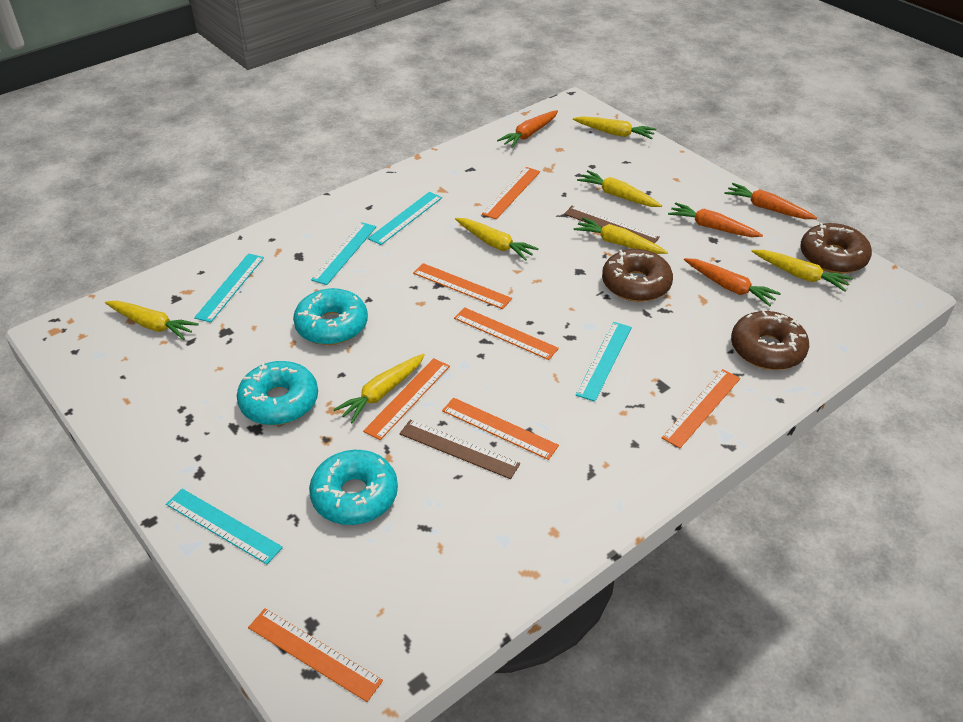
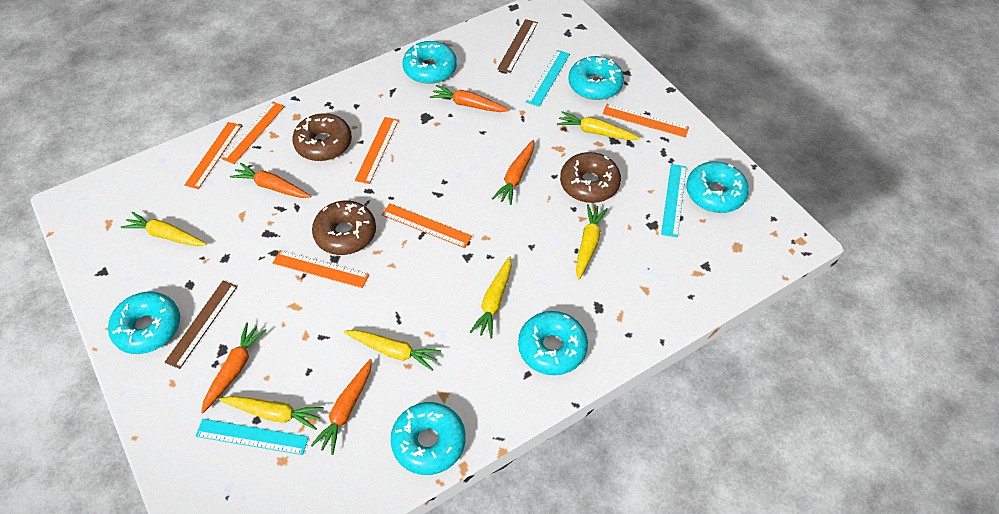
orange carrot: [497,110,558,148] [668,202,763,237] [684,258,781,306] [725,183,817,219] = 4 -> [201,323,267,413] [230,163,311,198] [310,359,372,455] [430,85,510,112] [492,140,534,205] = 5
orange ruler: [248,608,383,702] [363,358,450,440] [413,263,512,309] [442,397,559,460] [454,307,559,360] [482,167,540,219] [662,369,740,448] = 7 -> [184,122,242,189] [222,102,285,164] [273,250,369,288] [355,117,399,184] [382,203,472,248] [602,104,689,137] = 6
turquoise donut: [237,361,318,425] [293,288,368,345] [309,450,398,525] = 3 -> [108,292,180,354] [390,402,466,475] [402,41,457,84] [518,311,588,375] [568,56,624,100] [686,161,749,213] = 6
turquoise ruler: [166,489,283,564] [194,253,264,323] [311,222,376,285] [368,192,442,245] [576,322,632,402] = 5 -> [195,419,309,455] [526,50,570,107] [661,164,686,238] = 3
yellow carrot: [105,301,199,340] [333,354,425,423] [455,218,539,261] [573,116,656,139] [574,218,668,254] [577,170,662,207] [751,250,853,292] = 7 -> [121,212,207,246] [219,396,324,430] [344,330,441,371] [470,256,512,339] [557,111,640,140] [576,204,608,280] = 6

